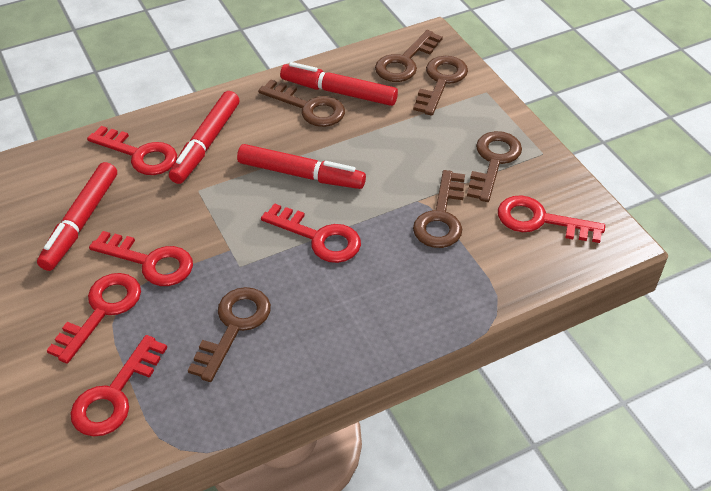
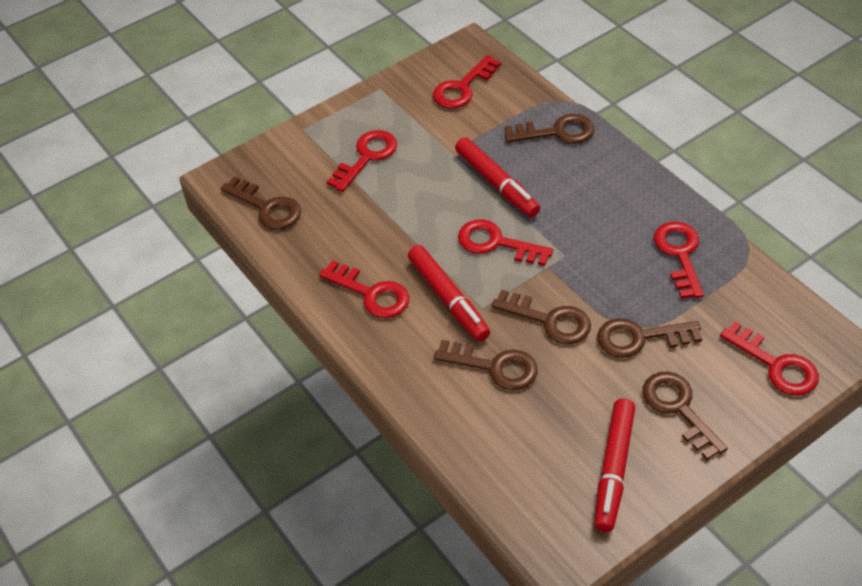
red marker: [37,162,117,271] [169,91,239,184] [237,144,366,189] [280,62,398,106] = 4 -> [408,245,490,341] [455,137,540,217] [594,399,635,532] = 3

